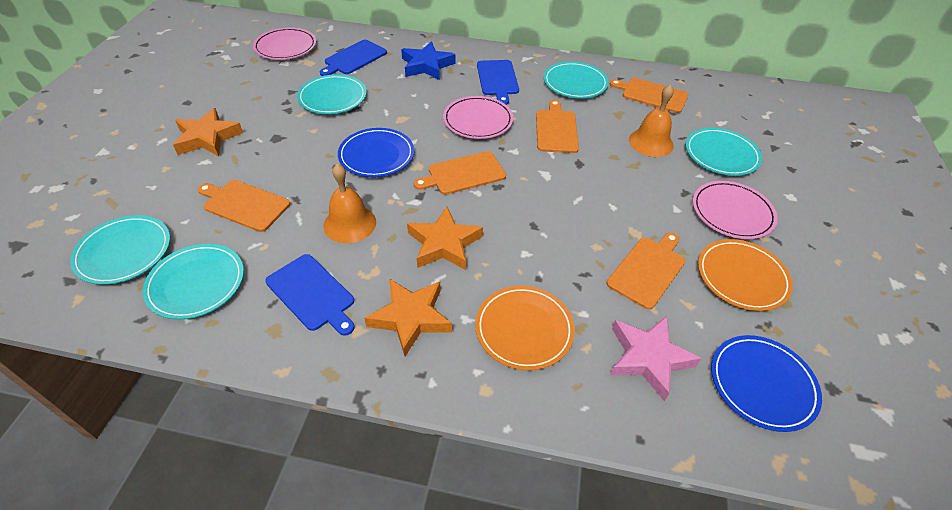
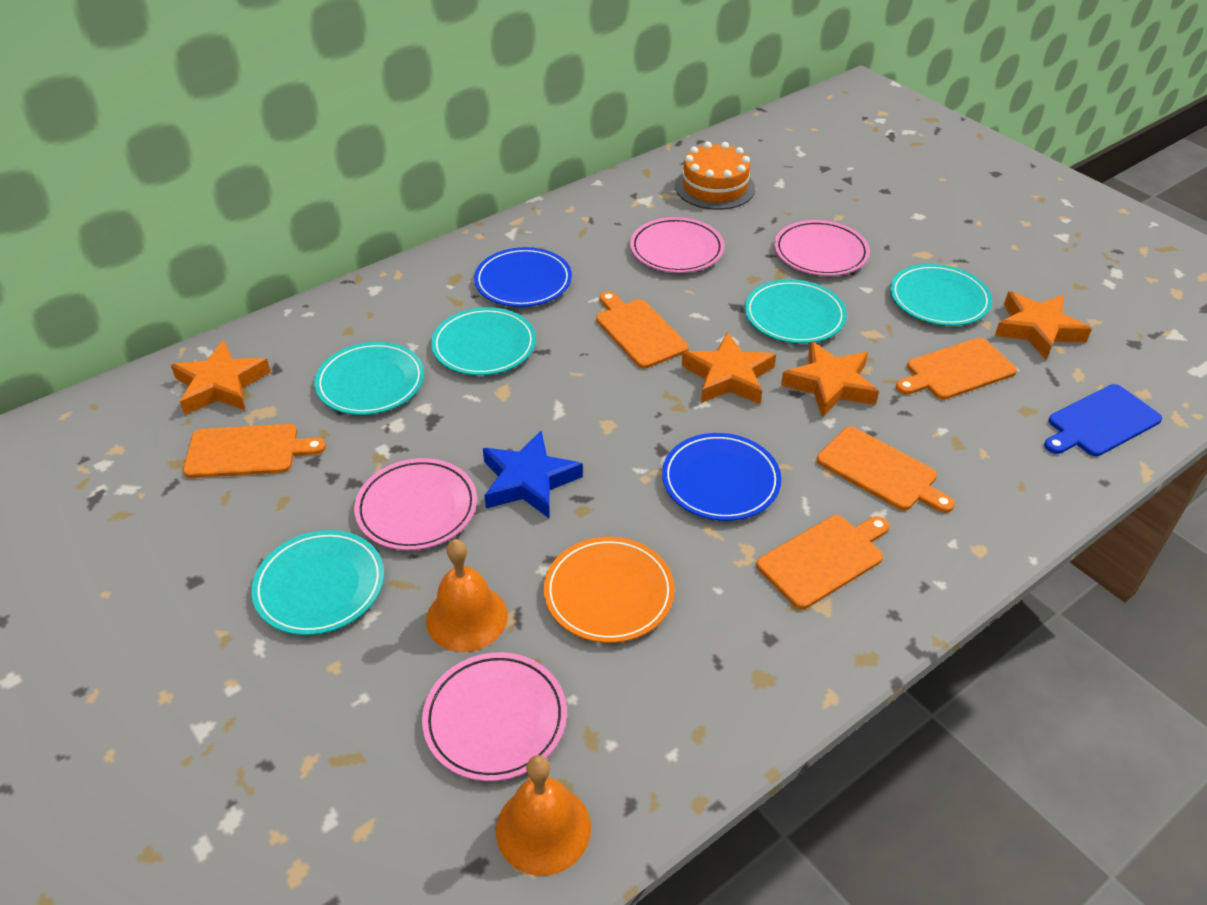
blue cutting board: [265,254,355,336] [320,40,387,76] [477,60,519,105] = 3 -> [1044,384,1162,456] = 1
orange cake: none = 0 -> [675,142,755,210] = 1
orange plate: [475,286,575,370] [698,239,793,311] = 2 -> [544,537,675,643] = 1
orange star: [173,108,243,156] [364,279,452,356] [407,207,483,270] = 3 -> [171,340,271,415] [682,332,776,404] [781,341,879,418] [995,292,1092,360] = 4
pink plate: [253,27,316,60] [443,96,513,139] [693,181,778,239] = 3 -> [354,458,477,550] [422,652,567,781] [630,217,725,273] [774,220,870,276] = 4
pink star: [610,316,702,401] = 1 -> none = 0

